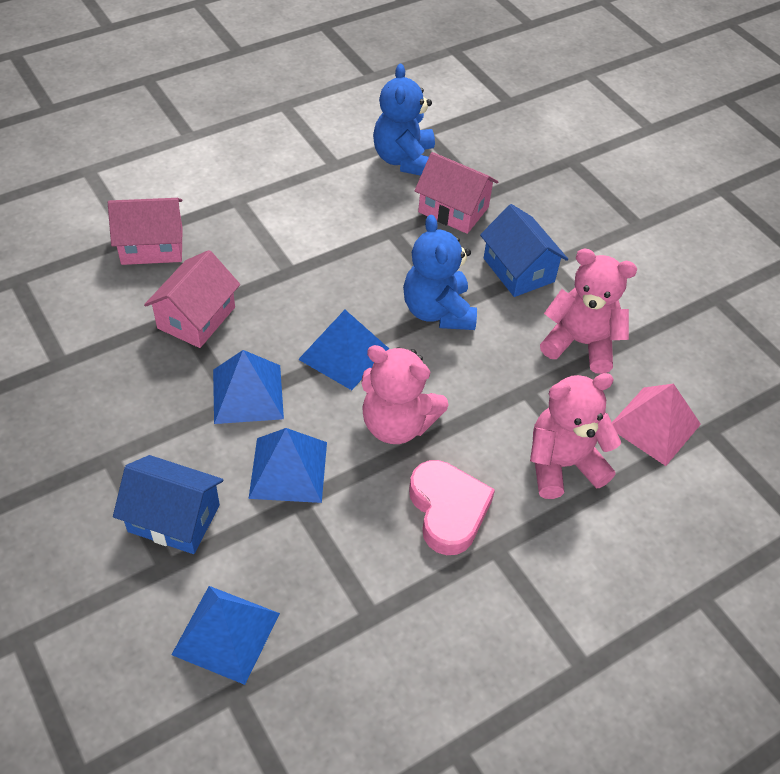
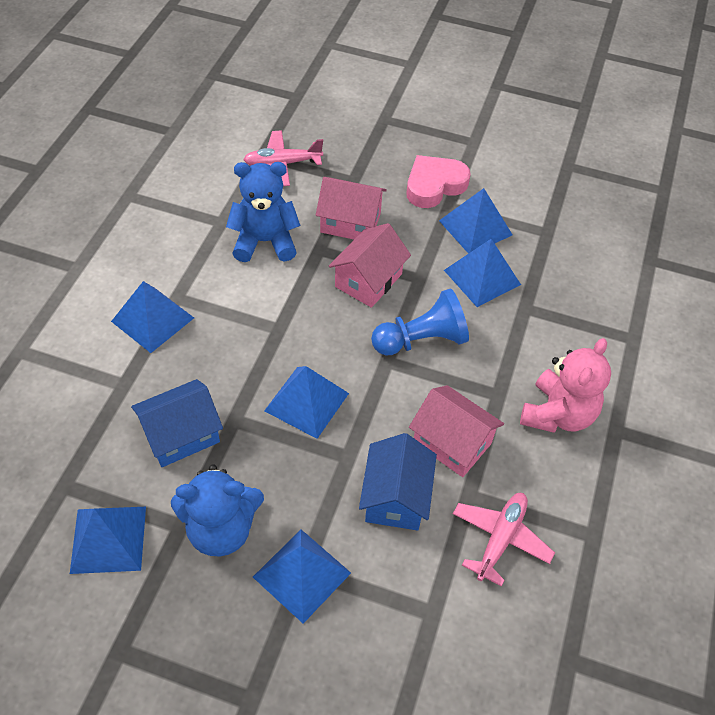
blue pawn: none = 0 -> [371,289,469,355] = 1
blue pyramid: [171,586,280,685] [213,350,284,424] [249,428,327,503] [298,310,389,390] = 4 -> [70,507,146,574] [111,281,194,353] [253,530,351,624] [264,366,349,439] [439,188,512,254] [444,239,521,307] = 6
pink plane: none = 0 -> [243,130,323,186] [453,493,555,587] = 2
pink pyramid: [612,383,701,466] = 1 -> none = 0
pink teddy bear: [362,345,449,444] [530,373,621,499] [540,249,637,374] = 3 -> [520,338,611,433] = 1

